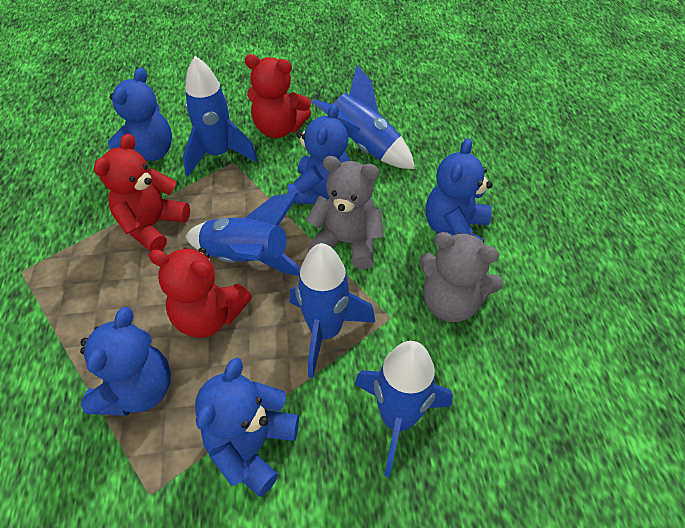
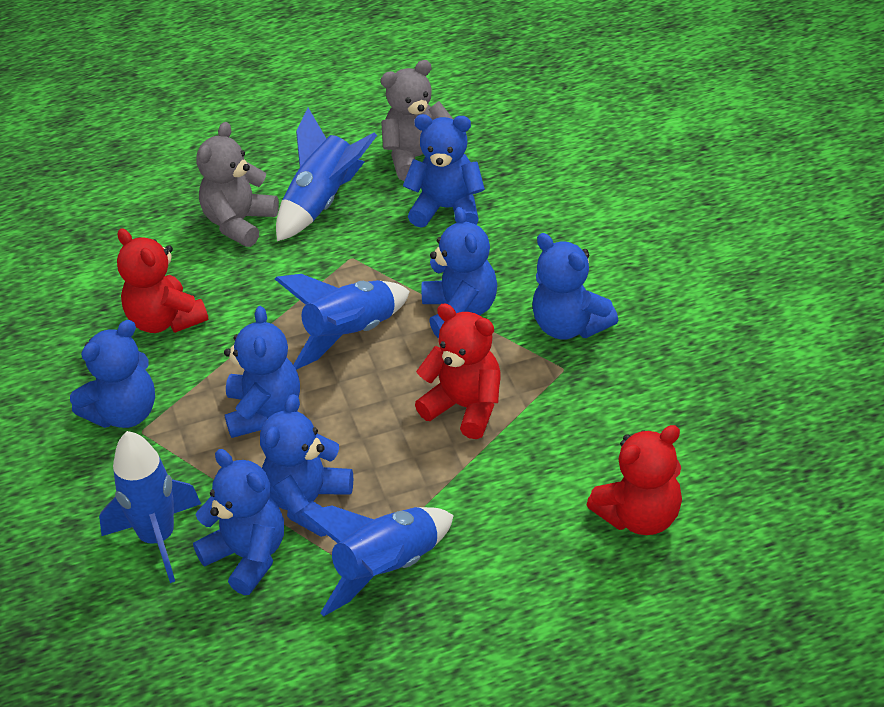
blue rocket: [183,56,258,176] [185,192,301,276] [290,243,375,378] [312,65,415,169] [355,341,453,477] = 5 -> [99,431,201,583] [275,274,410,370] [276,108,377,241] [302,505,454,616] = 4
blue teddy bear: [80,307,171,416] [108,67,172,161] [195,358,299,497] [288,103,350,204] [426,138,493,241] = 5 -> [70,320,155,428] [193,449,284,595] [224,306,300,438] [260,394,353,537] [403,114,485,228] [421,207,497,338] [532,233,618,340] = 7

